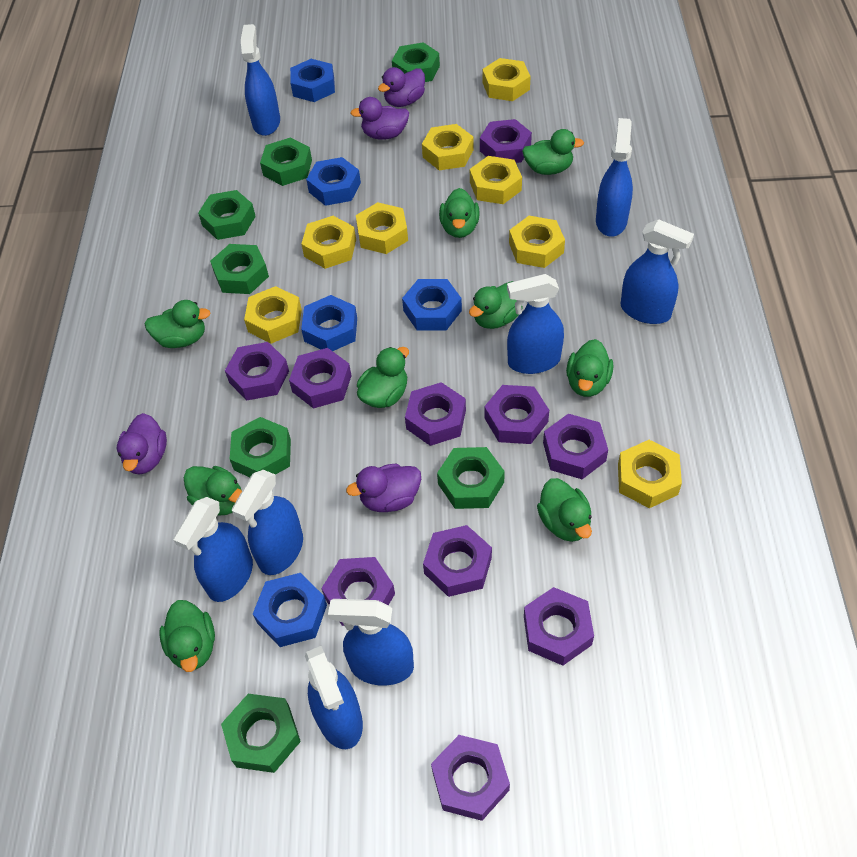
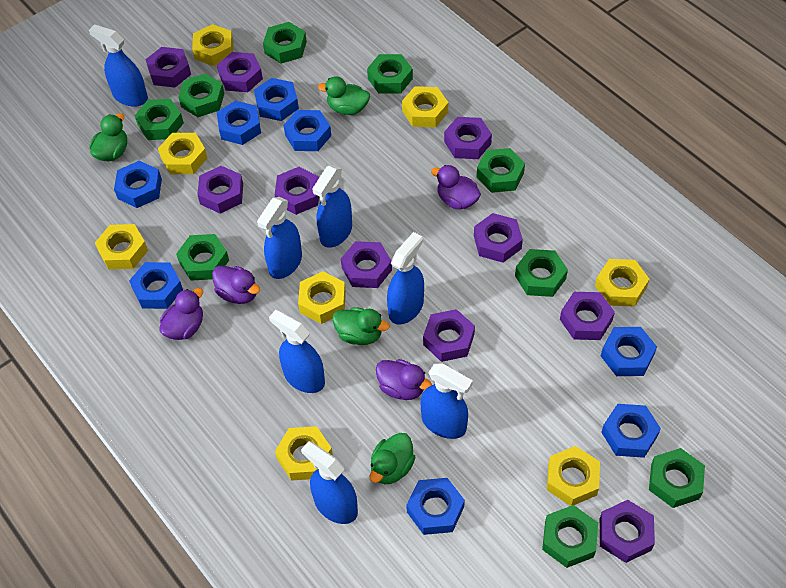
blue nut: [253,573,327,647] [290,59,335,102] [301,295,357,351] [306,157,361,206] [402,279,462,331] = 5 -> [114,161,162,208] [129,262,183,309] [217,100,261,145] [254,78,299,121] [283,110,331,151] [406,478,465,535] [601,327,657,376] [601,404,661,458] = 8
blue spray bottle: [173,497,253,602] [232,470,303,575] [241,24,280,136] [305,646,363,749] [328,599,414,686] [507,274,564,374] [596,118,633,237] [621,219,694,324] = 8 -> [89,24,148,107] [257,197,302,279] [269,310,325,393] [301,441,358,524] [312,165,352,248] [387,232,424,325] [421,363,473,439] = 7
green duck: [145,300,210,348] [159,600,215,672] [183,466,242,516] [357,347,409,408] [439,188,480,238] [469,281,523,329] [522,129,584,175] [537,478,592,542] [566,339,614,397] = 9 -> [89,113,127,161] [318,77,370,115] [332,307,389,345] [370,433,415,484] = 4
green nut: [198,190,256,240] [210,244,269,294] [221,694,301,773] [230,417,291,477] [260,138,312,186] [392,42,440,82] [437,447,505,509] = 7 -> [135,99,184,140] [176,234,229,281] [178,73,224,117] [263,22,307,64] [367,54,413,93] [476,148,525,193] [515,249,568,297] [542,505,598,568] [649,448,705,508] = 9

